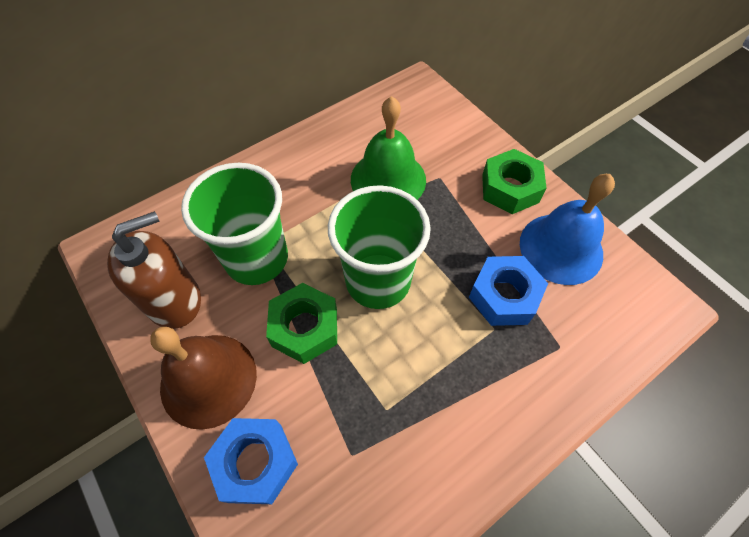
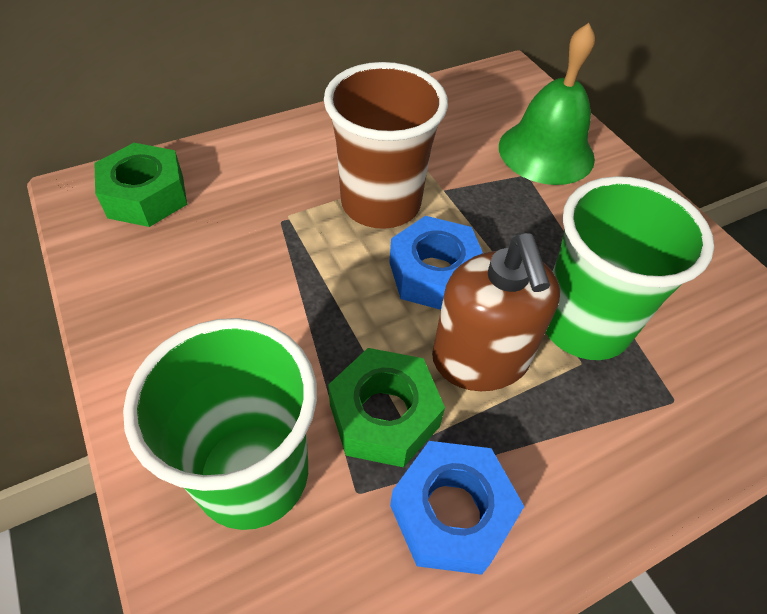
blue bell: [520,174,615,285] = 1 -> none = 0
brown bell: [150,327,257,430] = 1 -> none = 0
brown cup: none = 0 -> [324,62,448,229] = 1

